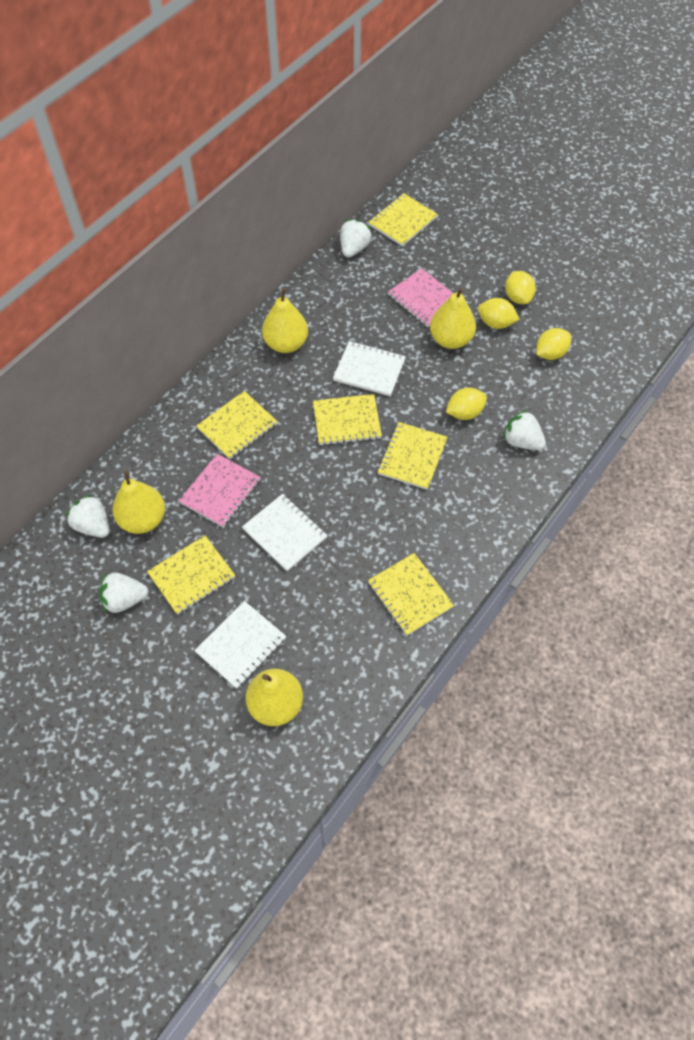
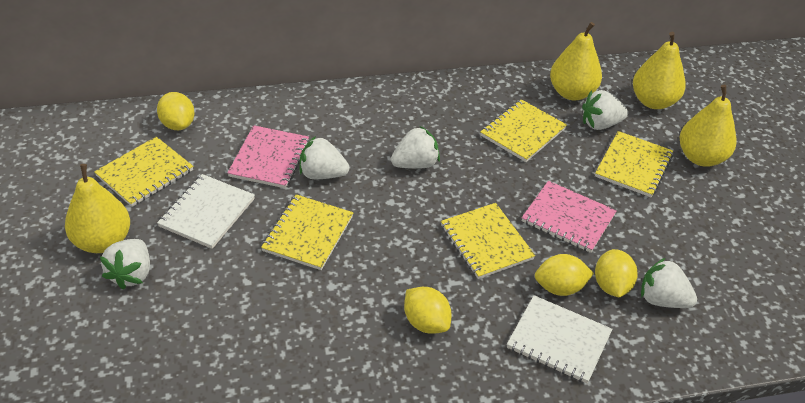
white notebook: [194,601,286,689] [242,494,328,571] [333,341,406,396] = 3 -> [157,174,255,249] [507,295,612,384] = 2
white strawberry: [66,494,110,538] [99,573,148,613] [340,219,372,258] [503,410,546,450] = 4 -> [100,239,150,290] [299,136,349,179] [391,126,440,169] [582,90,628,130] [641,258,697,308] = 5
yellow notebook: [147,535,235,615] [196,391,278,459] [313,394,382,446] [368,553,454,636] [369,193,438,246] [378,422,448,490] = 6 -> [94,137,193,207] [261,194,353,270] [441,203,535,279] [480,99,567,162] [595,131,673,197] = 5

